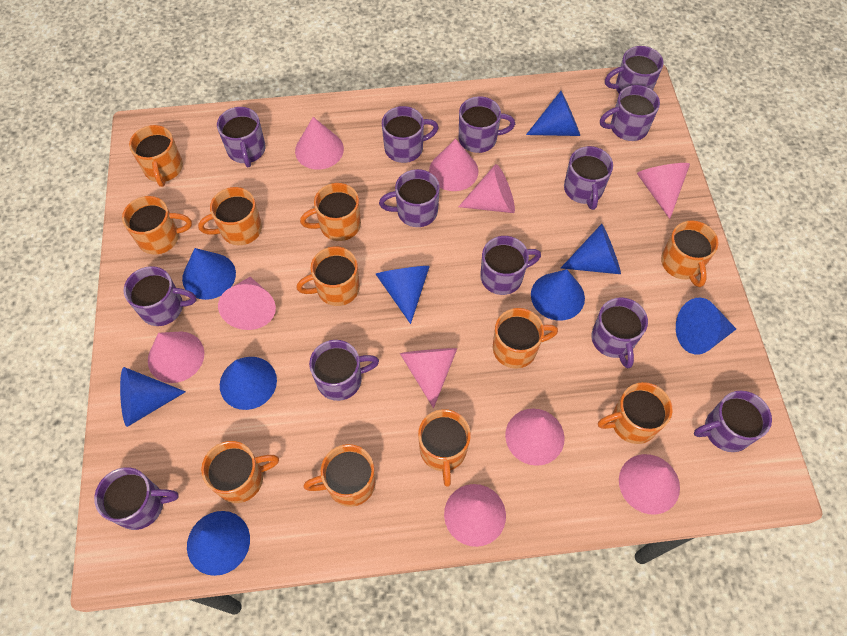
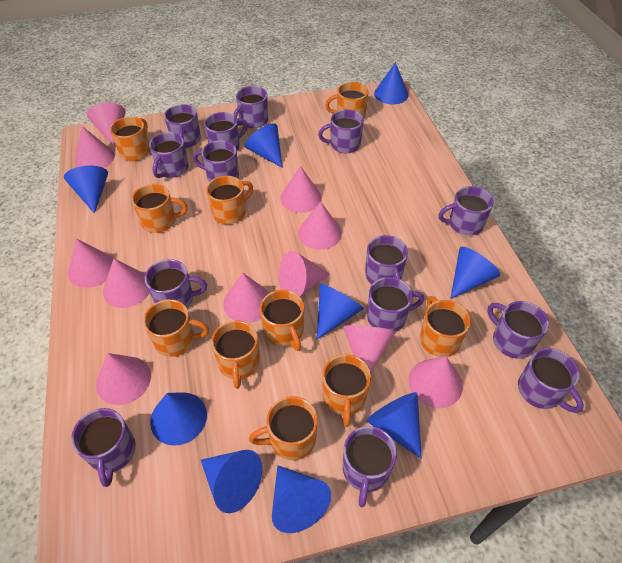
orange mug: [122,196,192,255] [129,125,183,187] [198,187,262,245] [201,441,279,503] [296,247,360,306] [300,183,361,241] [303,444,376,507] [418,409,471,487] [493,308,558,369] [598,382,673,444] [661,220,719,287] = 11 -> [110,117,150,161] [132,184,188,233] [143,299,209,357] [206,176,253,224] [211,320,260,389] [249,396,318,460] [260,290,304,351] [322,354,371,427] [325,82,369,118] [420,296,471,357] = 10
pink cone: [148,332,204,383] [218,277,276,330] [295,117,344,170] [400,348,458,408] [429,139,478,191] [444,484,506,547] [458,164,515,213] [505,409,565,466] [619,454,680,515] [637,163,690,219] = 10 -> [68,238,113,288] [75,126,115,168] [86,103,126,146] [96,353,151,405] [103,258,149,308] [223,273,269,323] [279,251,330,297] [280,166,322,213] [298,202,342,250] [343,325,396,373] [408,356,463,408] = 11
purple mug: [94,467,179,530] [124,266,196,326] [217,107,266,167] [309,340,379,401] [379,169,440,227] [382,106,439,163] [459,96,515,153] [480,236,541,295] [564,146,613,210] [591,297,648,369] [600,85,660,141] [605,46,664,93] [694,390,772,452] = 13 -> [71,408,136,487] [145,259,207,308] [149,132,189,178] [164,104,201,148] [193,140,239,182] [204,112,248,150] [233,86,268,128] [318,109,364,153] [343,426,397,507] [365,235,408,284] [367,277,425,332] [438,186,494,236] [487,301,549,359] [518,348,584,413] = 14

